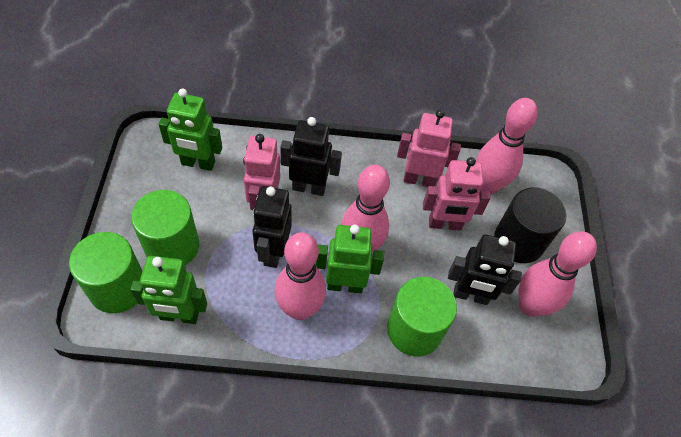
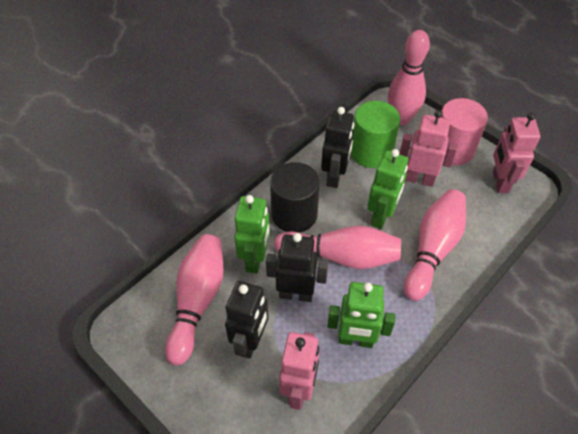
green cylinder: [69,232,142,313] [131,190,199,266] [387,277,457,356] = 3 -> [351,101,400,168] = 1
pink cylinder: none = 0 -> [441,98,488,165] = 1

